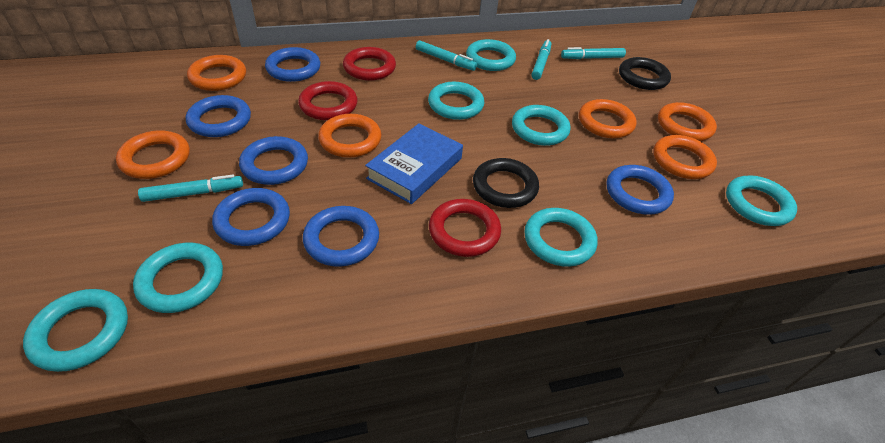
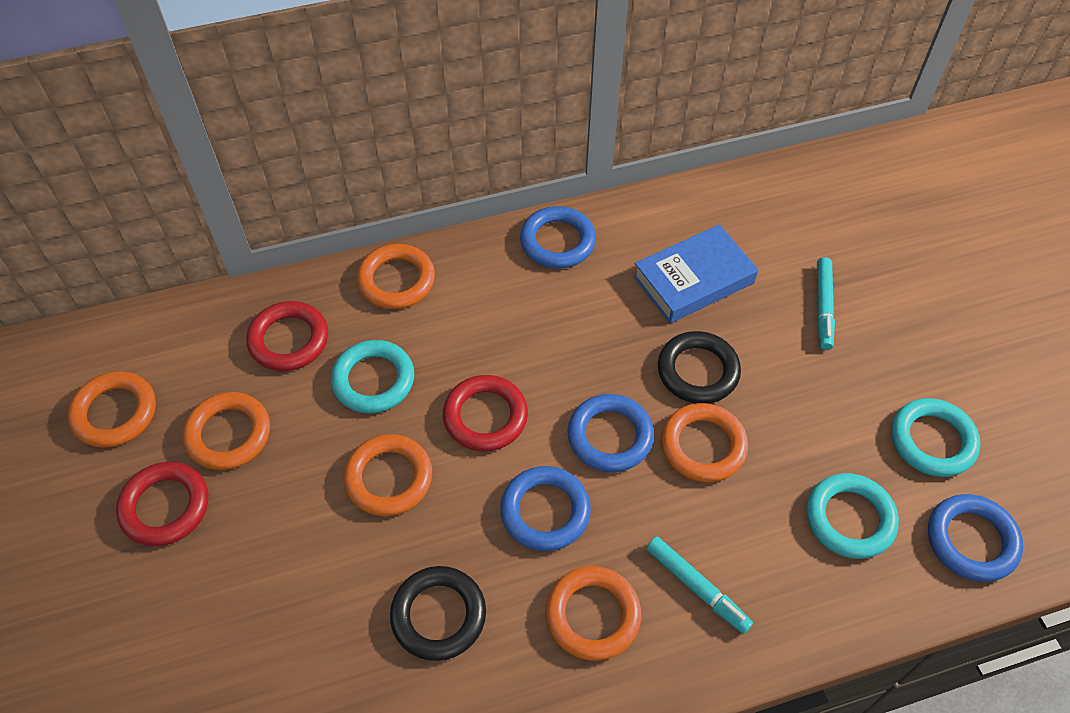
blue ring: [186,95,251,137] [212,188,290,246] [239,136,308,185] [265,47,320,82] [303,206,379,267] [607,165,674,215] = 6 -> [500,466,591,551] [520,206,596,269] [568,394,654,472] [928,494,1023,582] = 4
turquoise marker: [138,175,243,202] [416,40,477,71] [531,39,551,80] [561,47,626,59] = 4 -> [646,537,753,634] [817,257,835,350] = 2
turquoise ring: [23,289,128,372] [133,243,223,313] [428,82,484,120] [466,39,516,71] [512,105,571,146] [524,208,598,267] [726,175,797,226] = 7 -> [331,340,414,413] [806,473,899,559] [891,398,981,477] = 3

